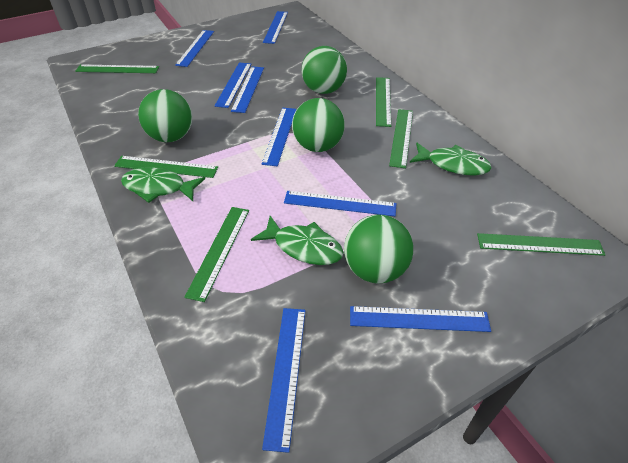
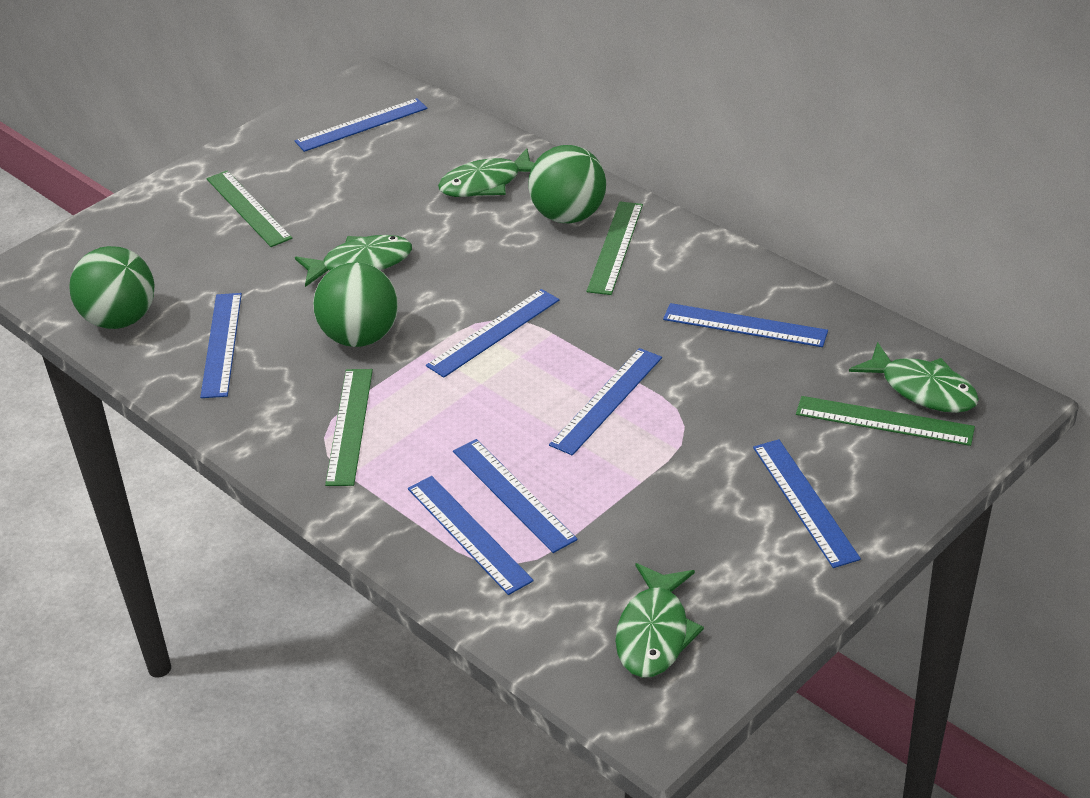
green ball: [138,89,192,142] [292,98,345,152] [301,46,347,94] [344,215,413,283] = 4 -> [70,246,155,329] [313,262,398,347] [528,145,606,223] = 3
green fish: [121,167,205,203] [251,216,343,265] [410,143,492,176] = 3 -> [295,235,412,287] [438,148,535,197] [615,563,704,678] [849,342,979,413] = 4
green ruler: [75,65,159,73] [114,156,218,178] [184,207,249,302] [376,77,391,127] [389,109,413,168] [477,233,605,256] = 6 -> [206,170,292,247] [325,369,373,486] [587,202,643,295] [796,396,975,446] = 4

